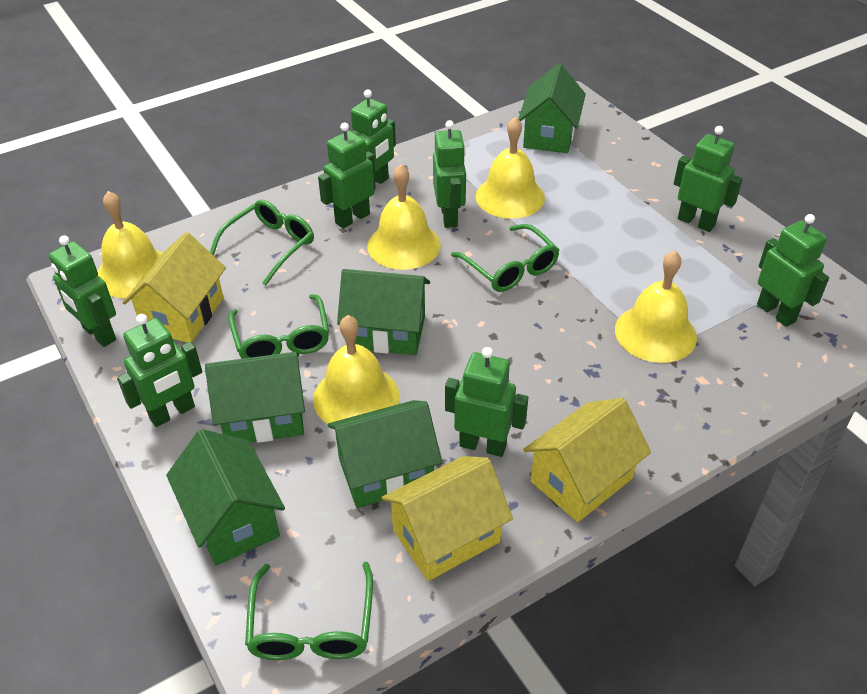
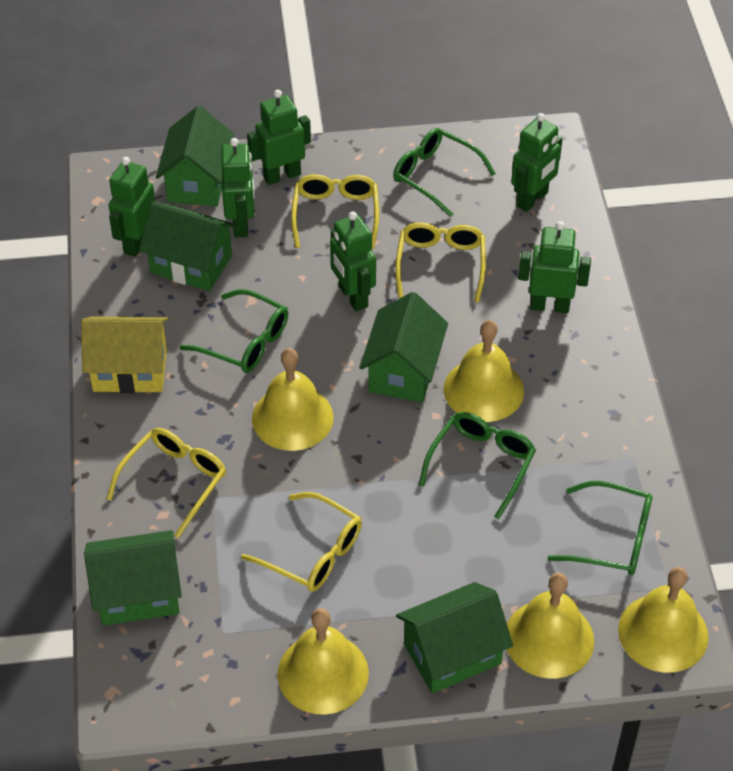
green robot: [49,235,116,347] [117,314,202,427] [318,122,376,229] [351,89,396,189] [433,120,466,228] [445,347,528,457] [674,126,743,232] [757,214,829,327] = 8 -> [108,157,155,257] [221,138,254,237] [247,90,311,185] [330,211,376,311] [511,113,562,212] [518,221,591,313] = 6
yellow glasses: none = 0 -> [107,428,226,538] [241,492,362,592] [291,174,379,249] [395,222,486,302] = 4
yellow house: [123,232,226,342] [381,456,513,581] [523,398,651,522] = 3 -> [81,316,169,393] = 1

